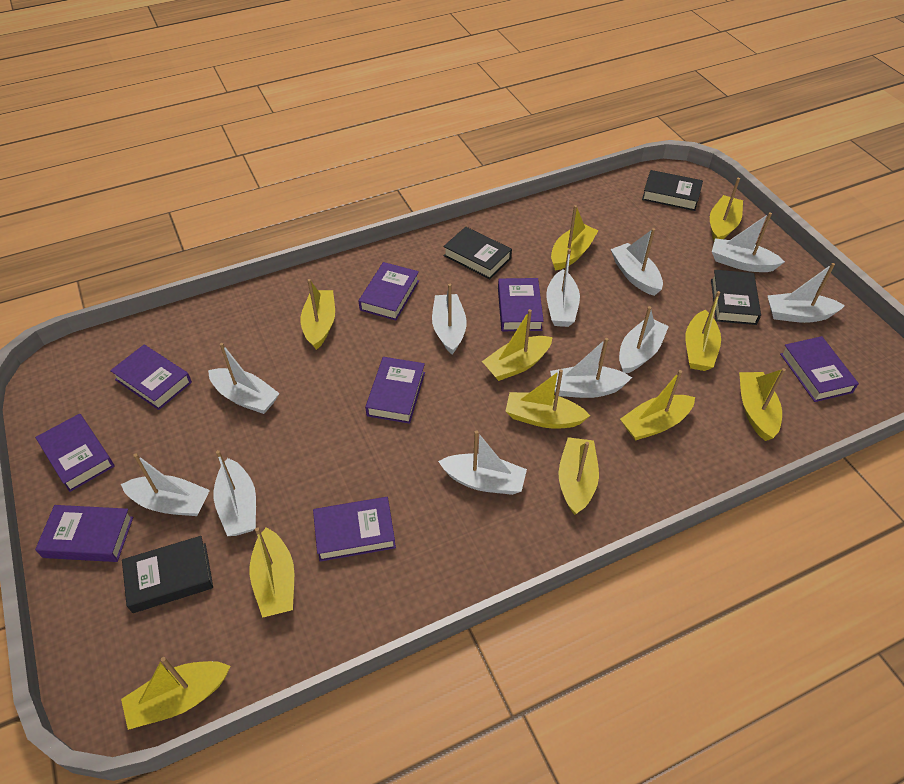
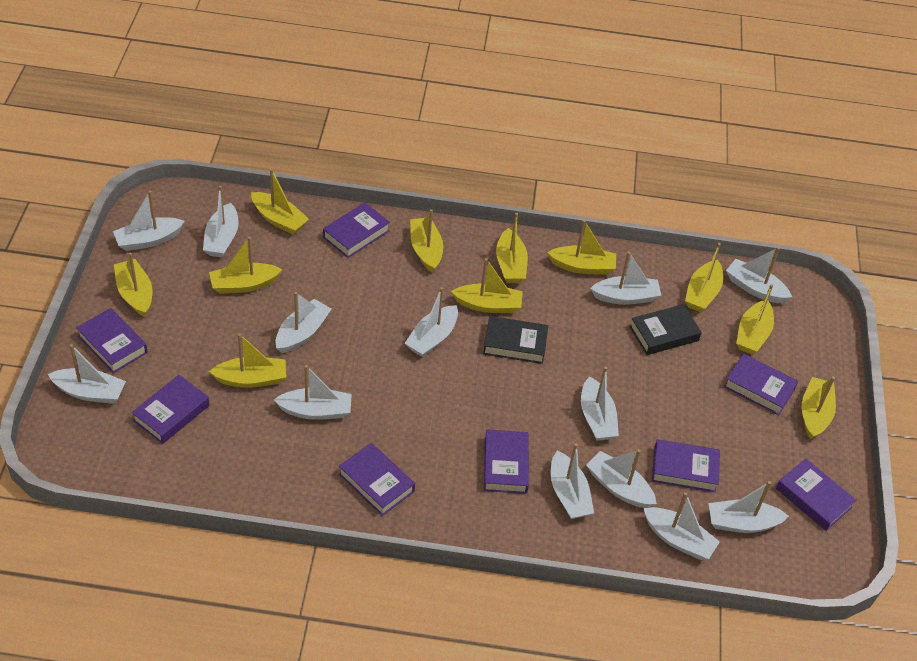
black book: [122,536,213,613] [443,227,512,279] [642,170,703,211] [711,270,761,325] = 4 -> [483,316,548,364] [630,304,702,355] = 2
white boat: [121,453,210,516] [208,343,280,414] [214,450,256,536] [432,284,467,354] [438,430,527,495] [546,249,580,327] [550,338,632,398] [611,228,663,296] [619,306,669,373] [712,212,785,272] [767,263,845,323] = 11 -> [48,344,126,404] [113,191,184,251] [203,186,239,258] [274,365,352,420] [275,292,332,353] [405,287,458,357] [551,443,594,519] [581,367,619,441] [586,449,657,508] [590,252,661,305] [643,492,720,560] [709,481,789,533] [726,247,792,303] = 13

